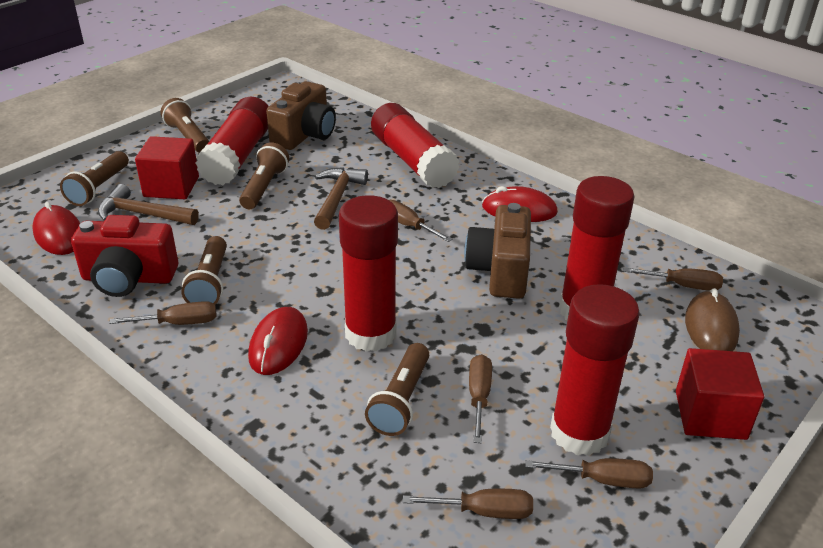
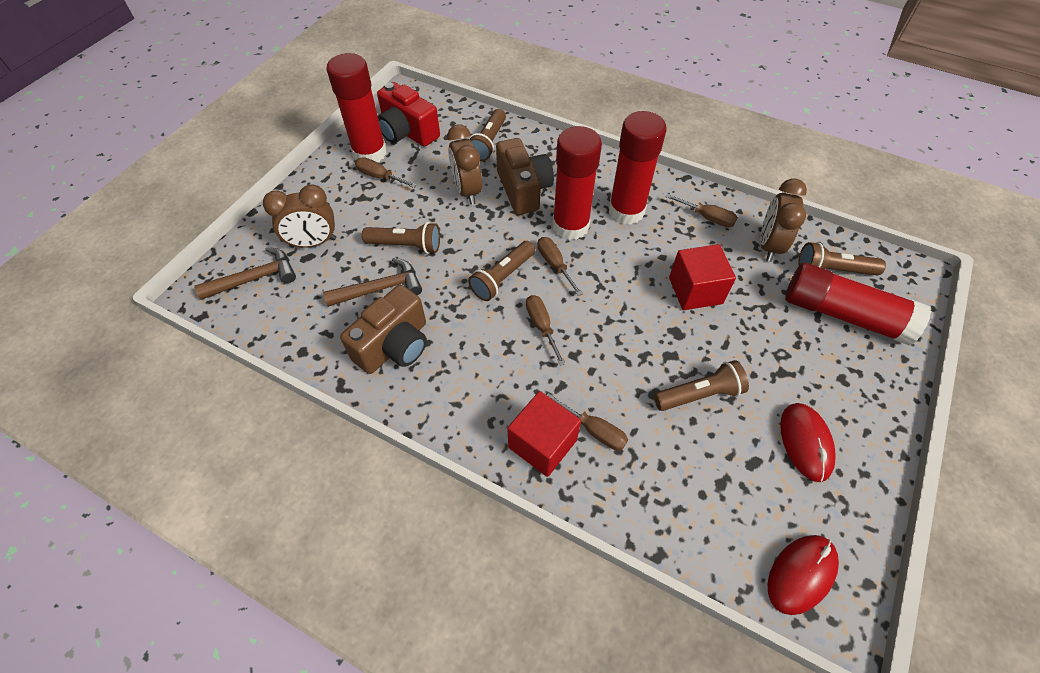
brown clock: none = 0 -> [263,184,336,248] [447,125,482,205] [760,178,807,262] = 3
brown mouse: [685,288,740,351] = 1 -> none = 0
brown screwdriver: [109,301,217,325] [389,200,452,242] [403,489,533,519] [469,354,492,443] [525,458,653,489] [623,267,723,291] = 6 -> [355,157,416,188] [526,295,566,366] [537,237,583,296] [547,393,628,451] [665,194,738,227] = 5
red glue stick: [195,97,269,185] [339,195,398,351] [371,103,460,188] [550,284,640,456] [559,176,634,320] = 5 -> [326,53,387,162] [552,126,602,240] [609,111,666,225] [785,263,932,345] = 4
red mouse: [33,202,80,255] [248,307,308,375] [482,186,558,222] = 3 -> [768,535,839,615] [780,403,836,482] = 2

